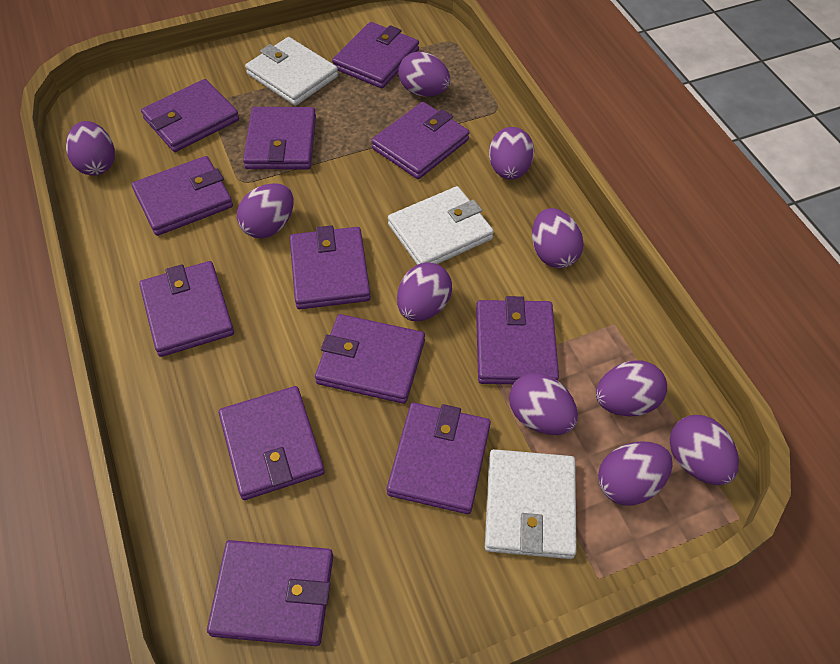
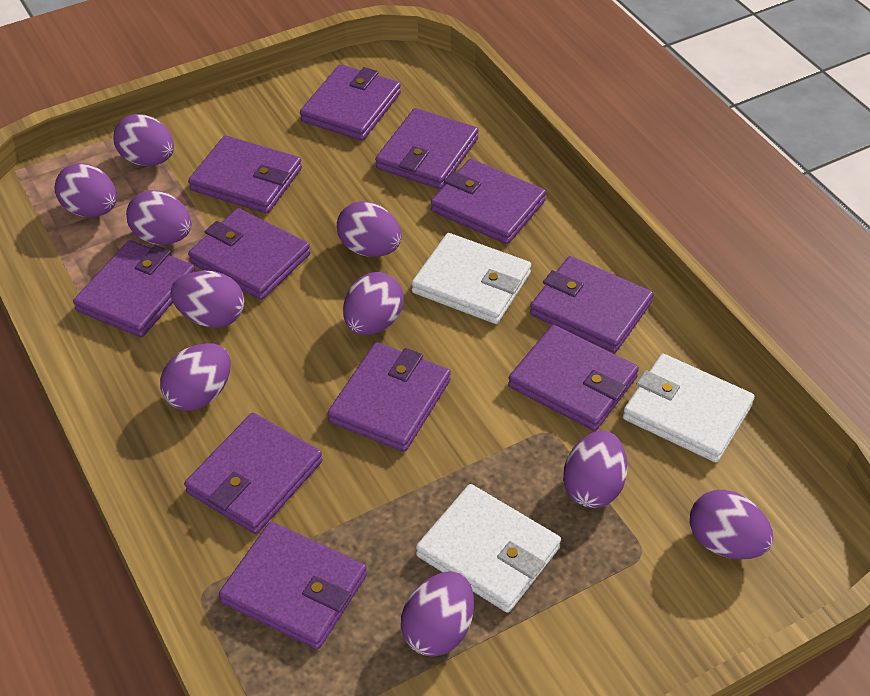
purple wallet: [132,156,233,236] [139,261,234,357] [141,79,239,152] [207,540,333,646] [219,386,325,500] [243,107,316,169] [290,225,371,309] [315,314,425,404] [332,22,419,88] [371,102,470,179] [387,403,491,514] [476,296,559,384] = 12 -> [73,240,195,337] [184,413,322,534] [188,135,302,214] [188,208,311,300] [219,522,367,650] [300,64,401,141] [328,342,451,452] [375,108,479,189] [431,159,546,244] [508,325,639,431] [530,256,654,353] = 11

